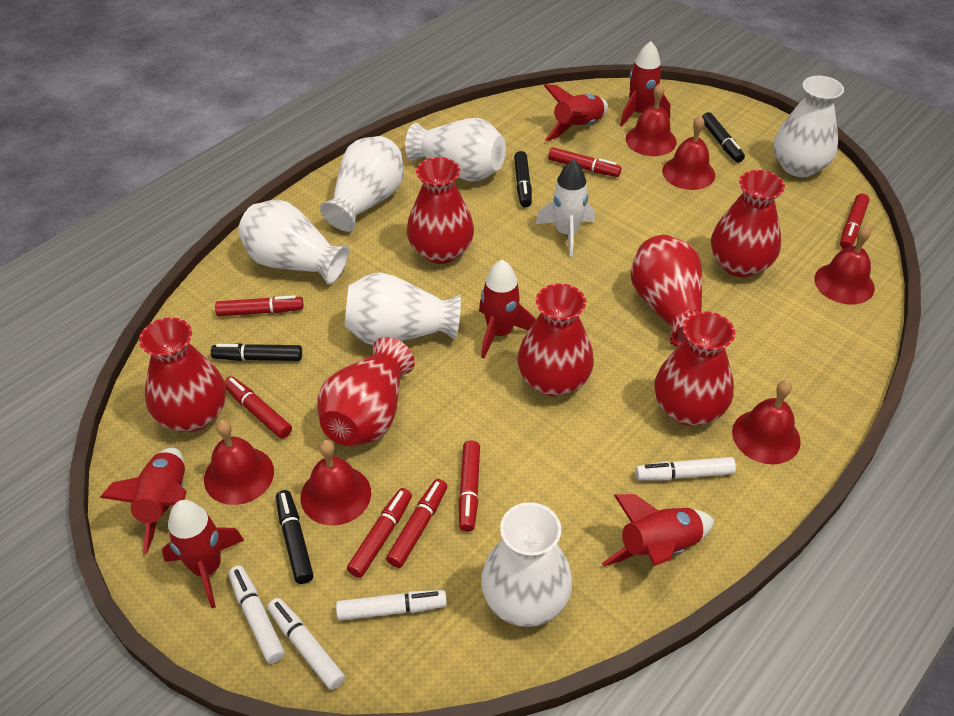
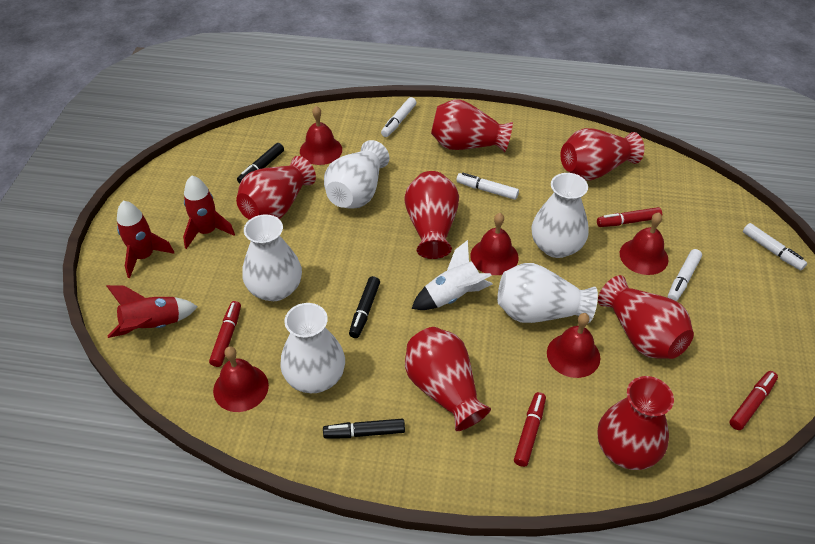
black marker: [211,343,302,361] [276,490,314,584] [514,151,532,208] [702,112,745,163] = 4 -> [237,143,284,184] [323,419,405,438] [349,276,380,338] = 3
red bell: [204,420,274,505] [301,440,371,526] [626,83,677,156] [662,115,715,190] [732,380,801,464] [814,225,875,304] = 6 -> [213,346,269,412] [300,106,342,165] [470,213,519,275] [547,313,600,378] [620,213,668,275] = 5
red marker: [215,295,303,316] [224,376,292,439] [347,488,412,578] [386,479,447,568] [459,440,480,532] [548,147,622,177] [840,194,869,249] = 7 -> [209,301,241,367] [514,392,546,467] [597,207,662,227] [729,371,778,430] = 4
red rocket: [100,448,186,554] [162,500,244,608] [479,260,536,359] [544,84,608,141] [602,494,714,567] [620,41,670,127] = 6 -> [106,285,198,338] [117,201,174,278] [183,175,235,249] = 3
white vase: [238,200,349,285] [320,136,404,232] [345,272,461,345] [405,118,506,181] [481,502,572,627] [774,76,844,177] = 6 -> [243,214,302,301] [280,303,345,393] [324,140,389,209] [497,263,598,323] [531,173,589,258] = 5

